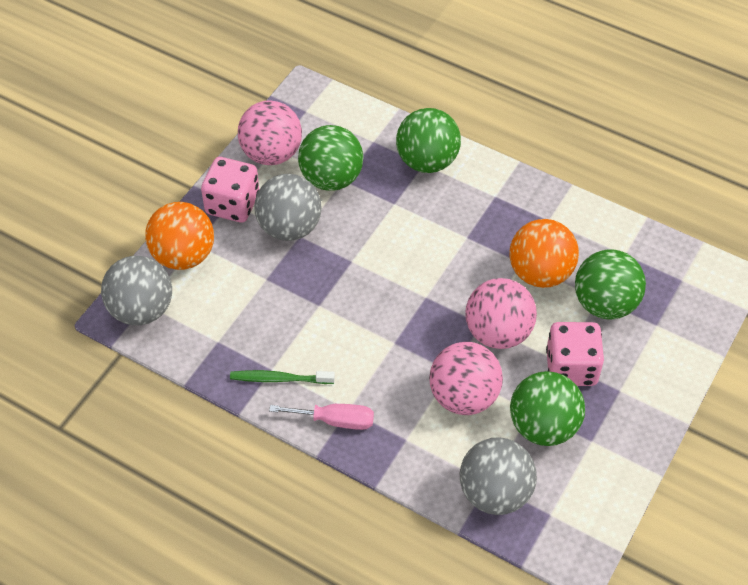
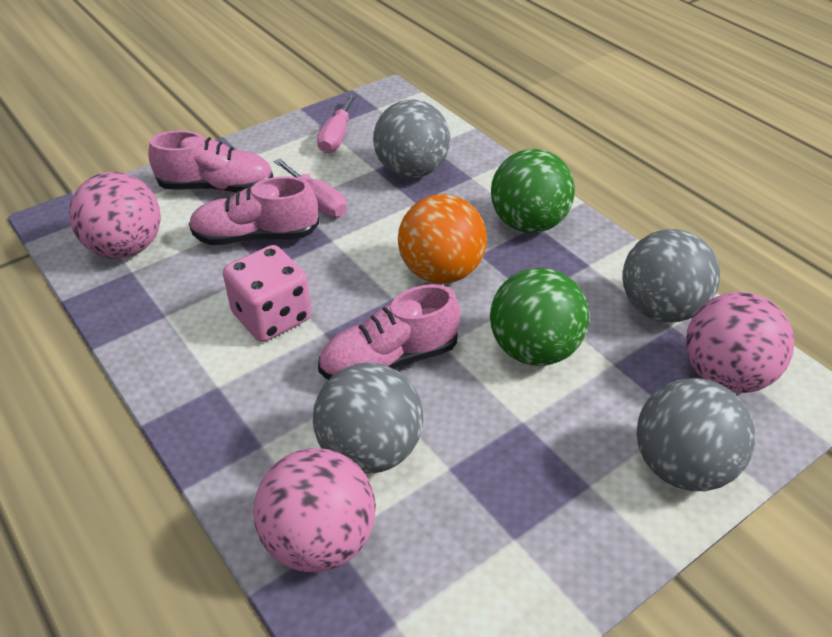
green ball: [298,125,363,191] [396,108,461,173] [510,371,585,446] [575,249,646,319] = 4 -> [490,268,589,366] [491,149,575,233] = 2
green toothbrush: [230,370,335,384] = 1 -> none = 0
grey ball: [101,256,172,325] [254,174,322,241] [460,437,537,515] = 3 -> [313,363,423,474] [373,100,450,178] [622,229,720,322] [637,378,755,491] = 4
orange ball: [145,202,214,270] [509,219,579,288] = 2 -> [398,194,487,284] = 1
pink dice: [201,157,259,222] [546,322,604,386] = 2 -> [223,245,312,342] = 1
pink screwdriver: [269,404,374,430] = 1 -> [274,159,347,217] [317,93,357,153] = 2
pink shoe: none = 0 -> [149,130,273,193] [189,177,319,245] [318,284,460,380] = 3

